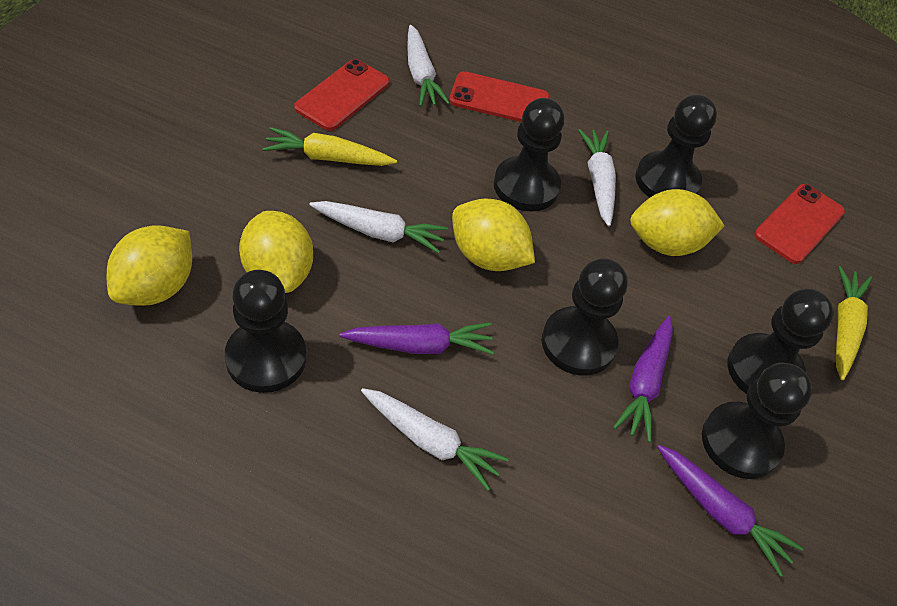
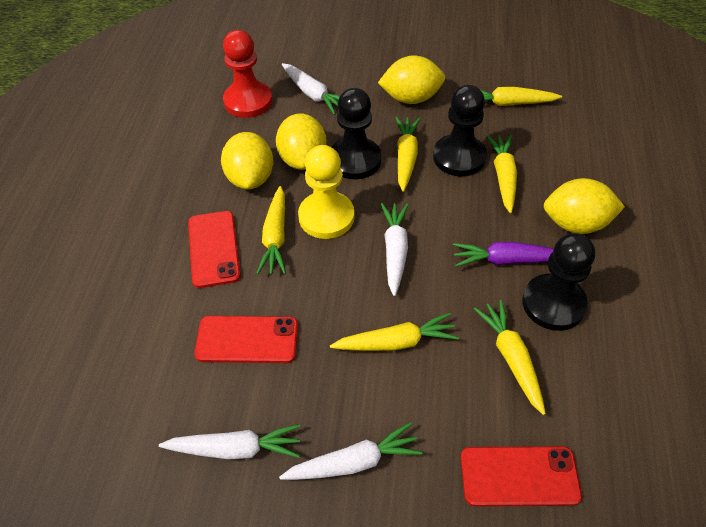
black pawn: [225,270,306,393] [494,98,565,211] [542,258,628,376] [635,94,717,197] [702,363,812,479] [727,289,834,394] = 6 -> [332,88,381,179] [433,85,487,176] [522,233,595,331] = 3
purple carrot: [340,322,494,354] [613,316,673,443] [657,445,804,577] = 3 -> [453,242,554,267] = 1
red pawn: none = 0 -> [223,30,272,118] = 1
yellow carrot: [262,127,397,166] [836,266,872,380] = 2 -> [256,186,286,274] [330,313,459,351] [395,117,420,192] [474,300,546,415] [481,87,562,106] [486,135,517,213] = 6
yellow pawn: none = 0 -> [298,145,355,239] = 1

